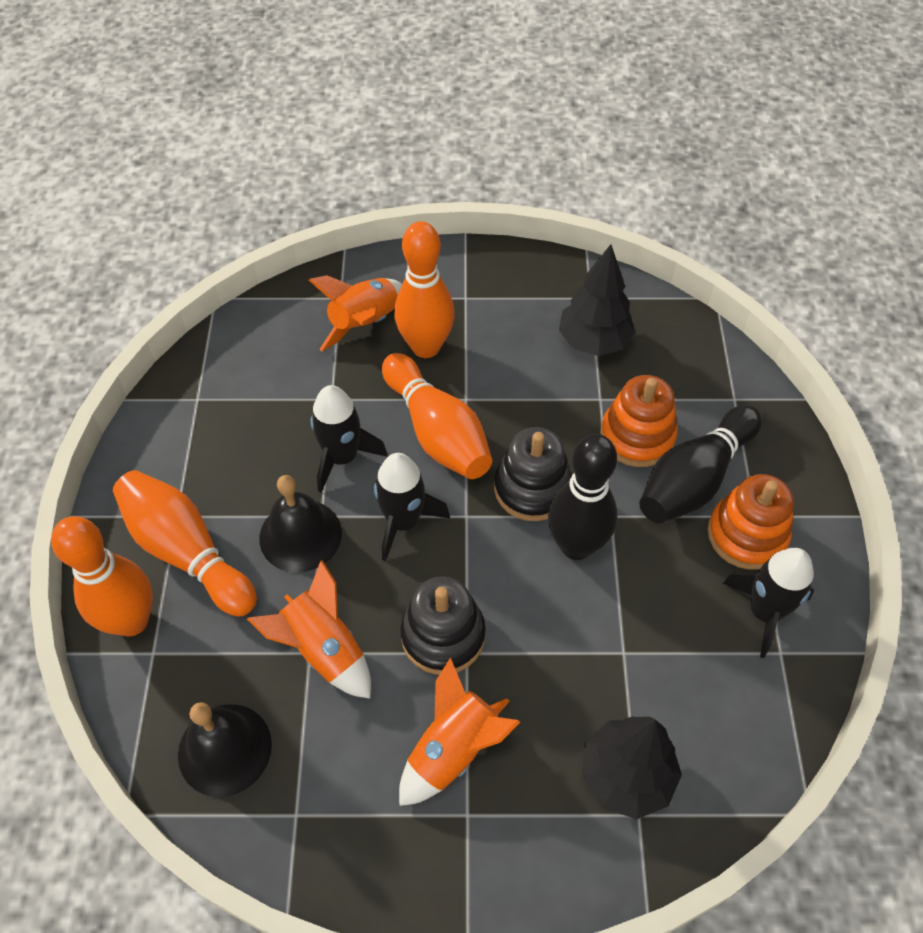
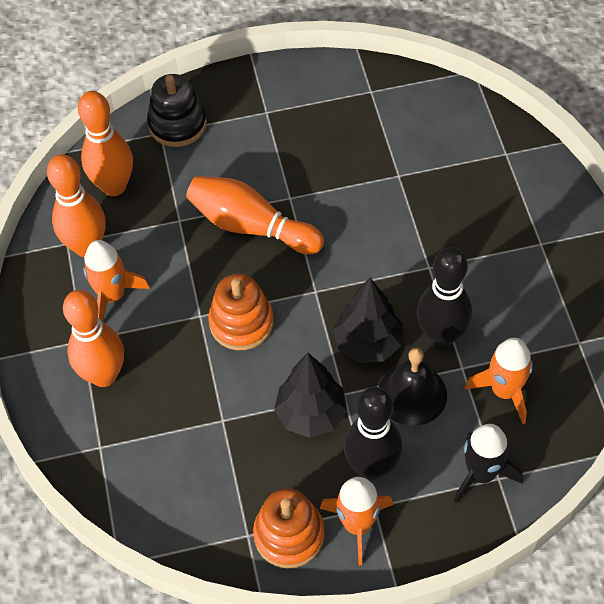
black bell: [178,702,272,797] [260,475,342,573] = 2 -> [379,348,447,426] = 1
black rocket: [311,385,388,493] [374,453,450,561] [722,548,814,658] = 3 -> [454,424,523,504] = 1
black stacking toy: [400,576,486,675] [494,427,572,521] = 2 -> [147,74,207,147] = 1

